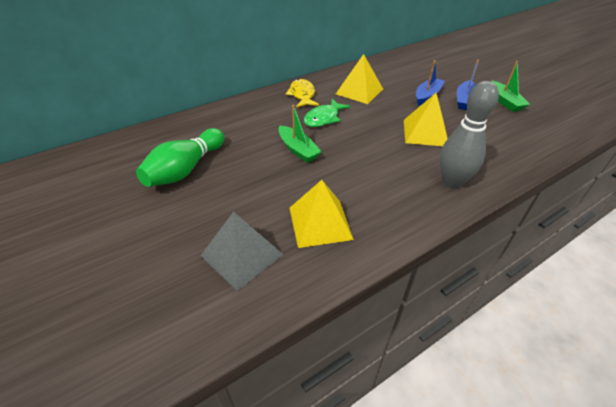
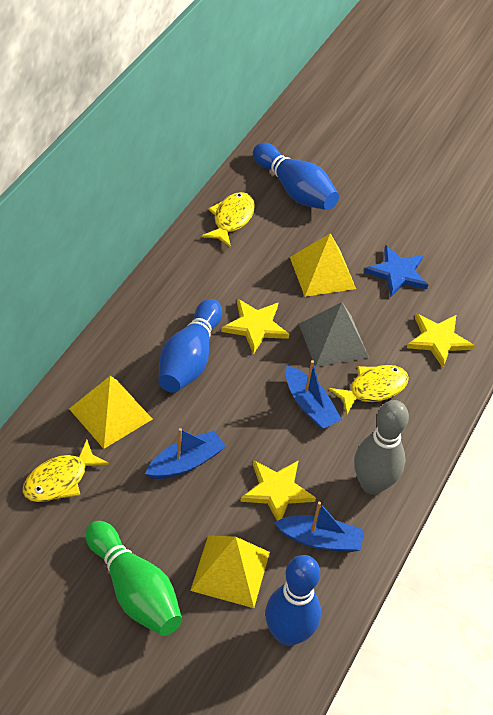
blue boat: [416,60,445,106] [457,60,479,110] = 2 -> [145,428,226,479] [274,502,364,552] [286,360,342,429] = 3
blue bowling pin: none = 0 -> [158,299,222,393] [253,143,339,210] [265,555,321,646] = 3
blue star: none = 0 -> [364,245,428,297] = 1
green boat: [278,105,322,163] [491,61,530,112] = 2 -> none = 0
green fish: [303,99,350,127] = 1 -> none = 0
yellow fish: [286,79,319,107] = 1 -> [22,439,109,502] [202,192,255,248] [328,365,409,415] = 3
yellow star: none = 0 -> [221,298,289,355] [240,460,316,521] [407,314,475,368] = 3

